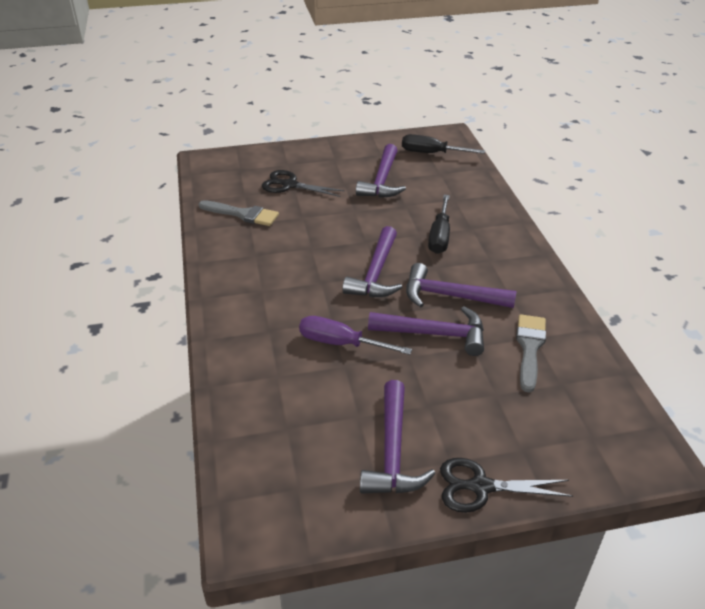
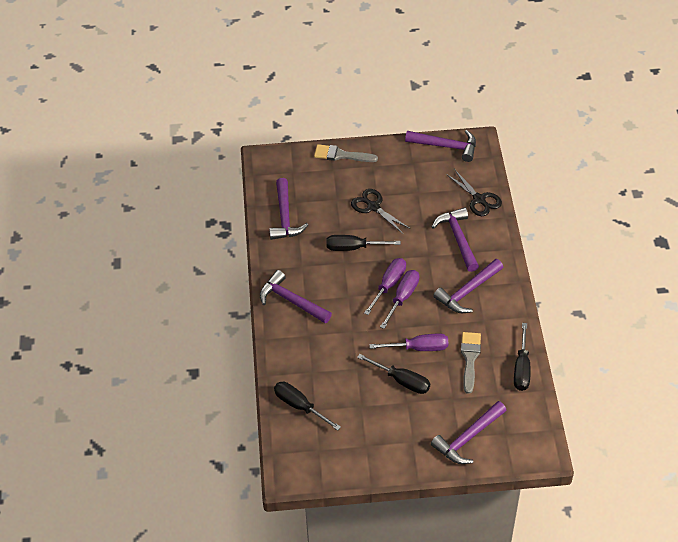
black screwdriver: [402,134,485,154] [428,195,450,254] = 2 -> [274,382,341,431] [326,235,401,251] [357,354,430,394] [514,323,531,391] = 4
purple hammer: [342,226,403,297] [356,144,406,198] [360,380,436,494] [368,306,484,356] [406,263,517,308] = 5 -> [260,270,332,323] [269,178,308,240] [405,130,476,162] [431,401,507,464] [432,207,479,272] [433,259,503,313] = 6
purple screwdriver: [299,316,412,355] = 1 -> [364,258,406,315] [369,333,449,351] [380,270,419,329] = 3

